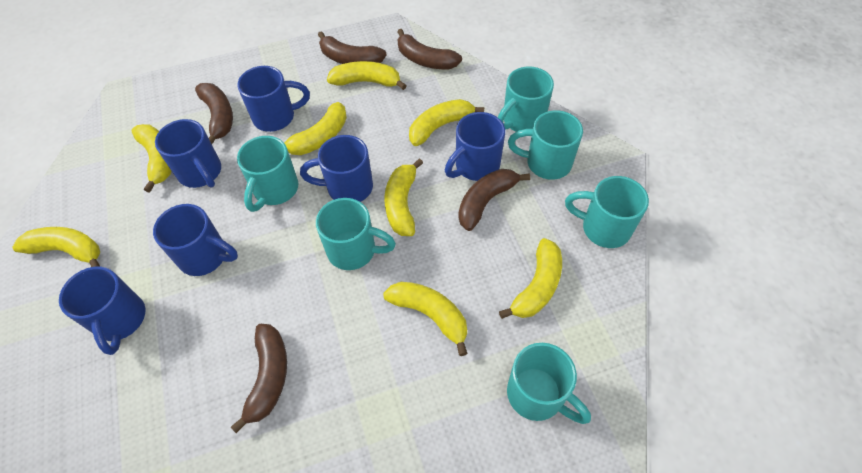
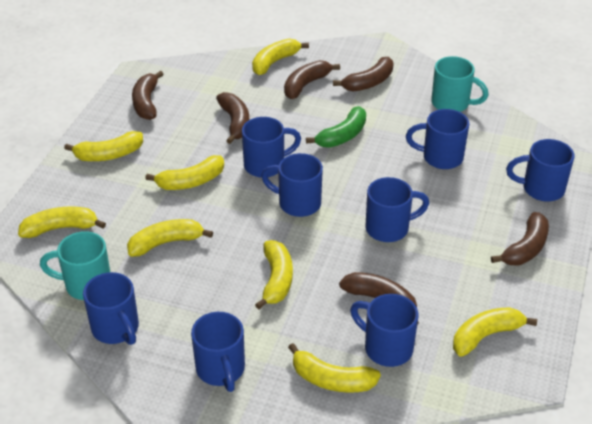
blue mug: [59,267,146,355] [153,204,238,276] [155,119,221,188] [237,66,310,132] [300,135,373,202] [445,112,505,181] = 6 -> [83,272,139,345] [191,312,245,392] [242,117,301,178] [261,153,323,217] [350,294,418,367] [365,177,429,242] [406,109,469,169] [506,139,574,202] = 8
brown banana: [195,83,233,144] [231,324,287,433] [318,31,387,64] [397,29,462,69] [458,169,530,231] = 5 -> [132,71,164,120] [216,92,250,144] [284,60,340,99] [333,57,394,92] [339,272,419,325] [491,212,549,265] = 6
green banana: none = 0 -> [306,106,366,148] = 1
turquoise mug: [237,136,298,212] [316,198,396,270] [498,67,554,132] [507,343,591,424] [508,110,583,180] [565,176,649,248] = 6 -> [40,231,110,300] [431,56,489,112] = 2

